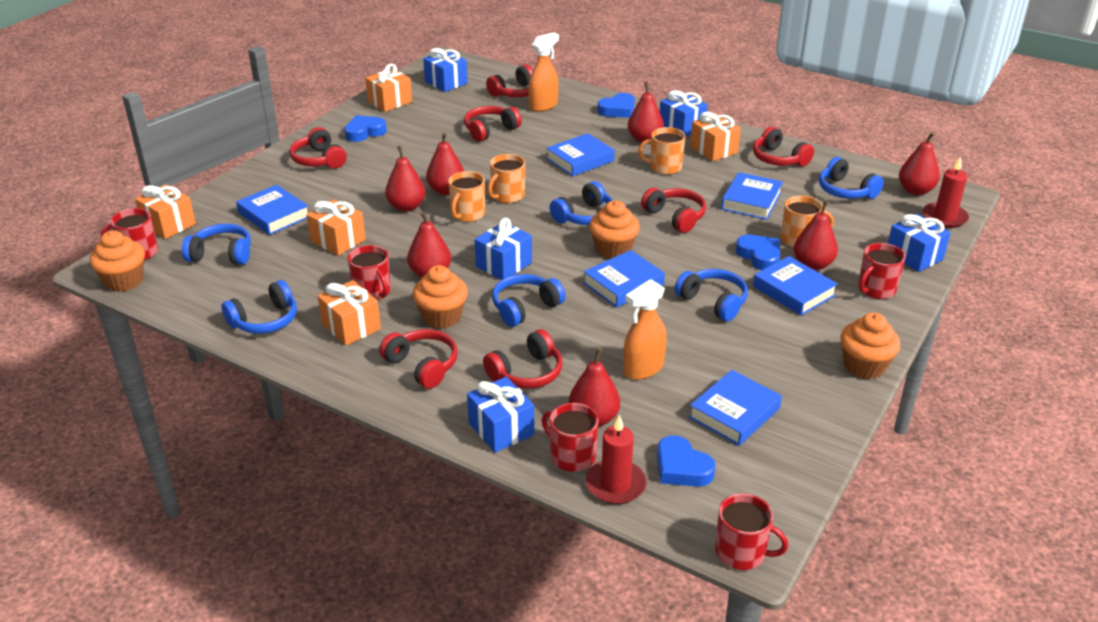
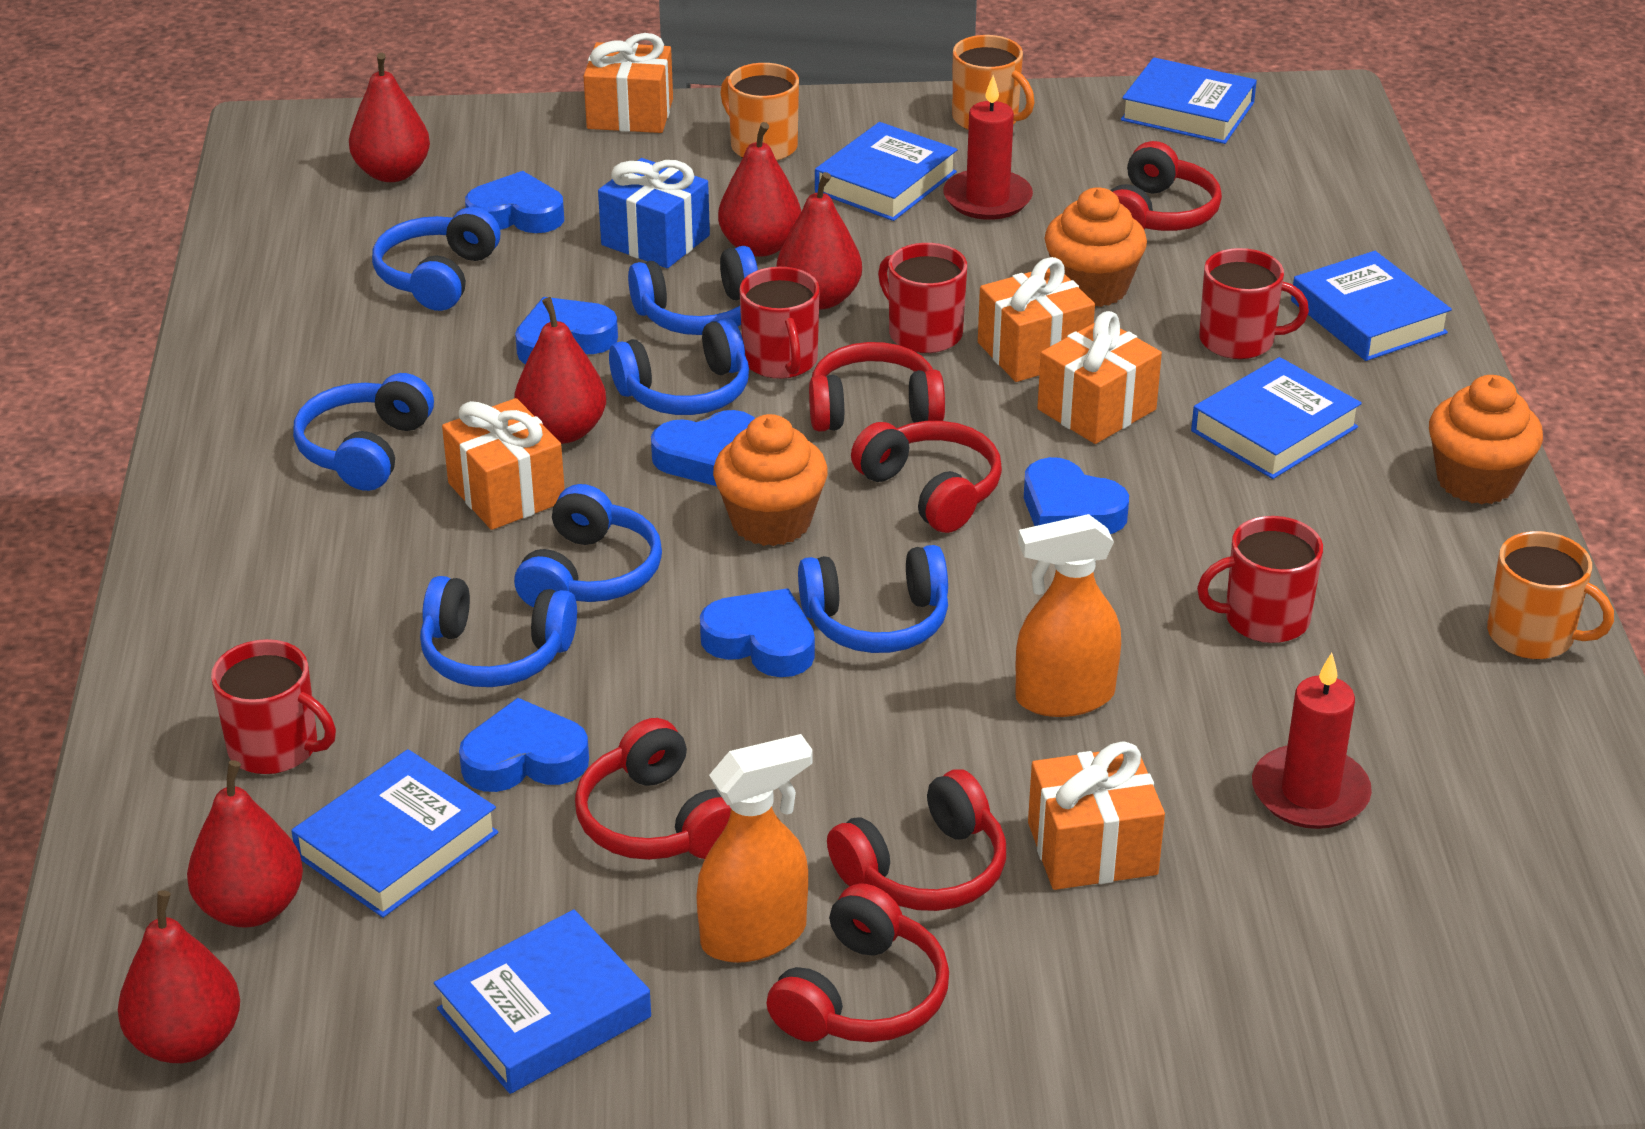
blue gift: [423,48,468,92] [467,377,535,453] [474,218,532,280] [660,90,708,137] [888,214,951,272] = 5 -> [598,158,710,268] = 1
blue headphones: [182,224,251,265] [221,280,297,334] [492,274,566,327] [549,181,613,225] [674,269,748,321] [819,157,884,199] = 6 -> [293,373,434,491] [372,207,500,311] [420,576,577,687] [514,484,662,608] [609,318,749,415] [628,246,758,335] [798,545,948,653] = 7
blue heart: [344,116,387,142] [597,93,635,118] [657,435,716,487] [736,235,780,270] = 4 -> [459,698,589,792] [465,171,564,233] [515,297,618,364] [651,410,755,486] [700,589,815,677] [1024,457,1129,534] = 6
orange cupcake: [90,231,145,292] [413,265,468,329] [589,200,640,259] [840,312,900,379] = 4 -> [713,414,828,546] [1044,187,1147,307] [1429,375,1543,504] = 3
orange mug: [448,171,485,222] [488,154,525,203] [638,127,685,175] [781,196,834,247] = 4 -> [720,63,799,161] [952,35,1034,130] [1487,531,1614,659] = 3
red headphones: [290,127,347,168] [379,329,458,389] [464,106,522,142] [483,329,562,389] [486,65,533,97] [641,188,706,233] [753,127,814,166] = 7 -> [575,718,731,860] [766,883,949,1042] [809,342,945,432] [827,769,1006,911] [851,421,1002,533] [1110,141,1222,231] = 6
red pear: [385,146,426,212] [407,211,451,278] [426,132,464,195] [569,348,620,427] [628,82,664,143] [794,201,838,270] [899,132,940,195] = 7 -> [118,890,240,1063] [187,760,303,928] [349,52,430,182] [514,297,606,444] [718,122,801,257] [777,172,862,310] = 6

